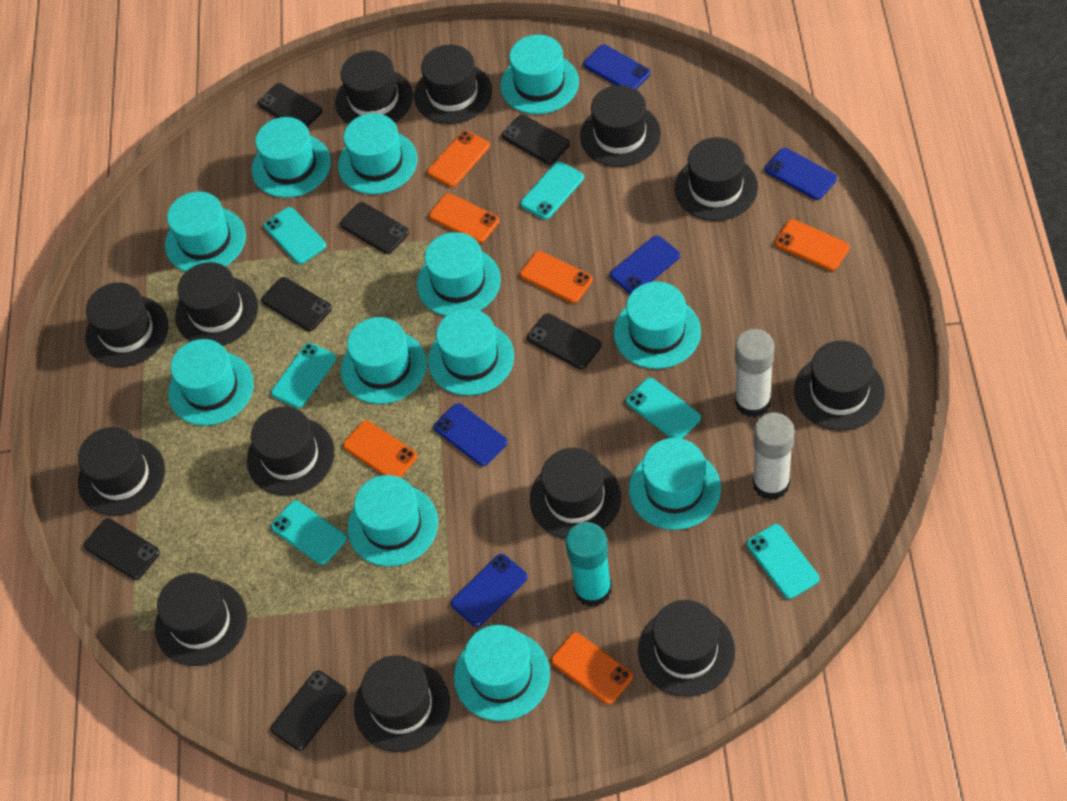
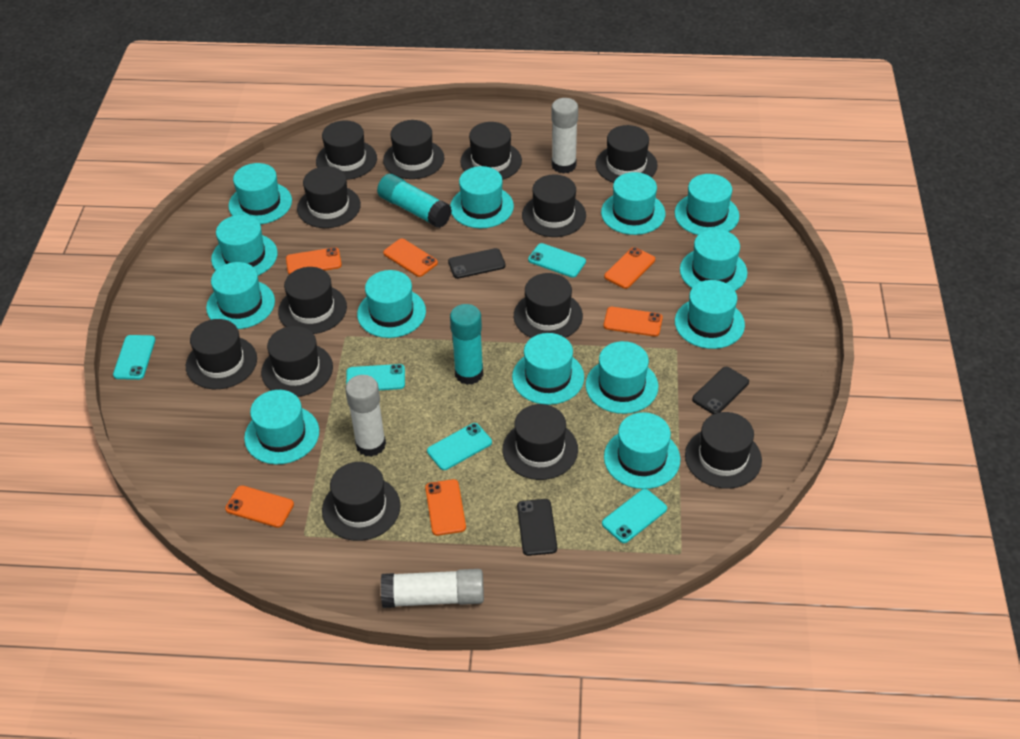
black phone: [84,518,160,580] [258,83,323,127] [261,277,332,331] [271,671,347,751] [340,202,409,254] [502,115,570,165] [527,313,601,369] = 7 -> [448,248,506,279] [517,499,557,556] [692,367,749,414] = 3
blue phone: [434,403,507,466] [451,554,528,627] [584,44,650,89] [610,235,680,294] [765,148,837,200] = 5 -> none = 0
turquoise glue stick: [565,522,612,607] = 1 -> [377,174,452,228] [450,304,484,385] = 2
turquoise hat: [165,191,246,272] [168,339,254,426] [252,117,331,198] [338,113,418,194] [341,317,427,404] [347,475,438,566] [417,232,501,316] [428,308,514,396] [454,625,550,721] [500,35,579,114] [614,281,701,369] [629,438,721,530] = 12 -> [206,262,275,329] [211,215,278,275] [228,163,292,224] [244,390,319,464] [357,270,426,338] [450,166,514,228] [512,333,584,405] [586,341,658,414] [601,172,665,235] [604,412,681,489] [675,174,739,235] [675,280,745,349] [680,229,747,291] = 13
turquoise phone: [264,207,326,264] [271,343,336,408] [271,500,347,565] [520,161,584,220] [626,378,701,439] [747,524,819,599] = 6 -> [113,335,155,380] [346,364,405,390] [427,423,492,470] [528,243,586,278] [602,489,667,543] = 5
white glue stick: [735,329,774,418] [752,412,794,500] = 2 -> [345,375,386,457] [381,569,484,608] [551,98,578,174] = 3

